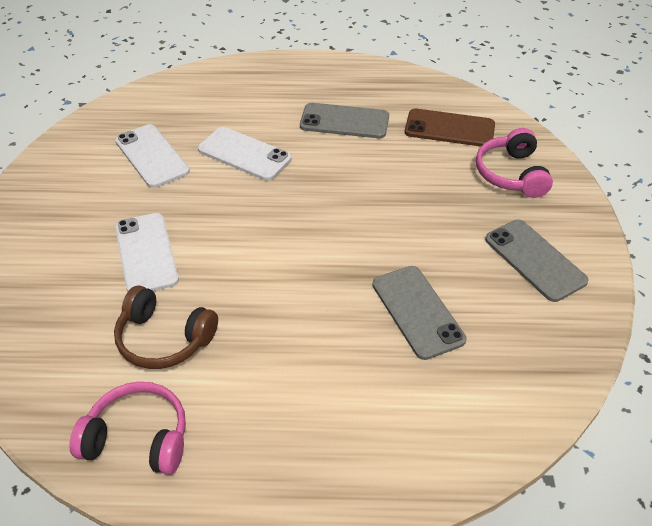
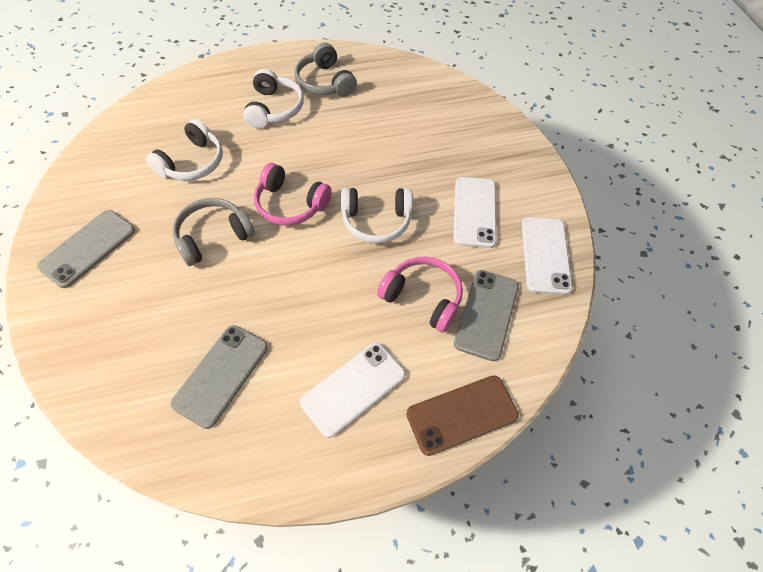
brown headphones: [114,286,218,369] = 1 -> none = 0
grey headphones: none = 0 -> [173,198,255,266] [295,43,357,97] = 2
white headphones: none = 0 -> [146,119,223,181] [243,69,304,128] [341,188,413,244] = 3

